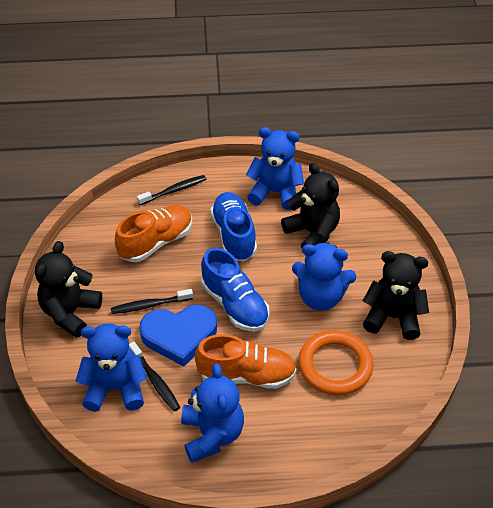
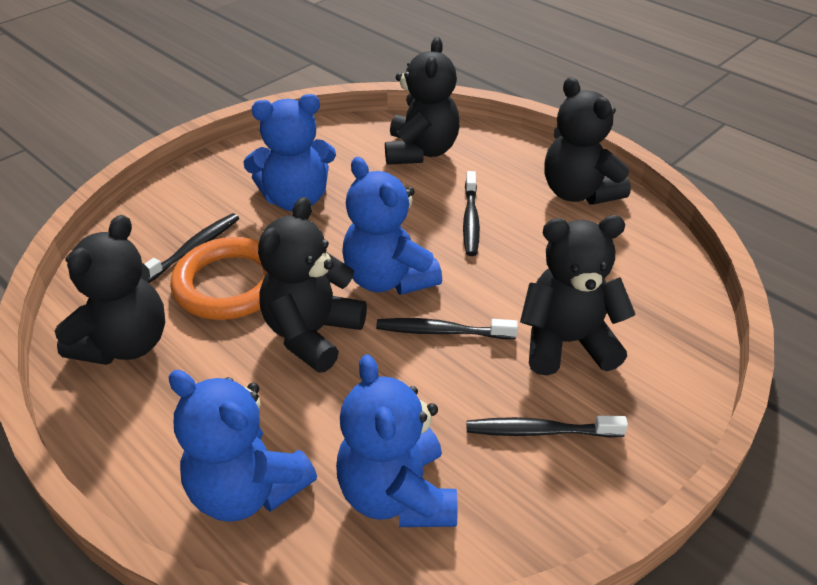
black teddy bear: [35,241,102,338] [281,163,340,248] [363,251,429,340] = 3 -> [55,215,165,365] [258,197,367,373] [385,37,460,165] [520,215,636,376] [544,77,631,205] = 5
black toothbrush: [111,289,193,314] [129,342,180,411] [137,175,206,205] = 3 -> [145,213,239,283] [376,318,518,339] [463,171,480,256] [466,415,628,437] = 4
blue heart: [139,305,217,367] = 1 -> none = 0
blue shoe: [201,248,269,332] [210,192,257,261] = 2 -> none = 0
orange shoe: [115,205,193,262] [195,334,297,389] = 2 -> none = 0

